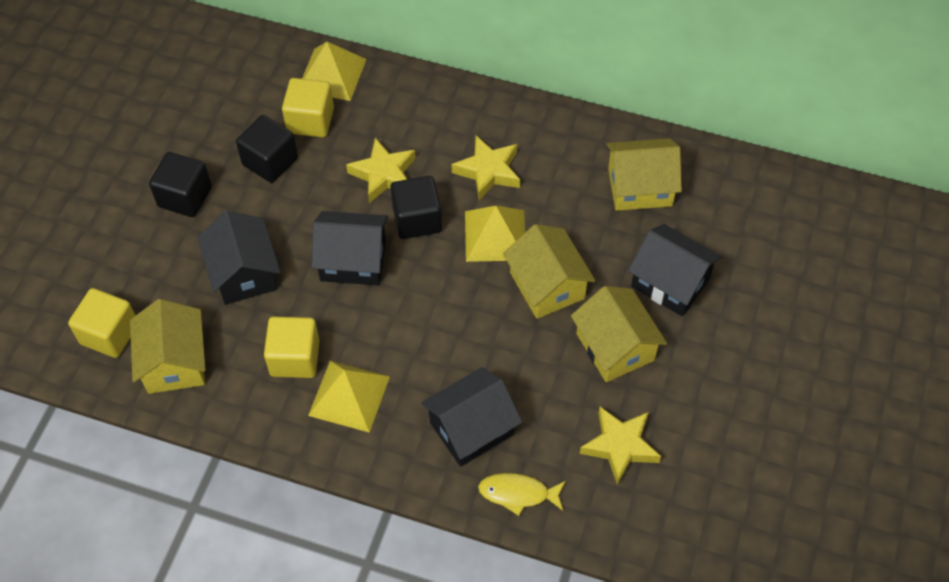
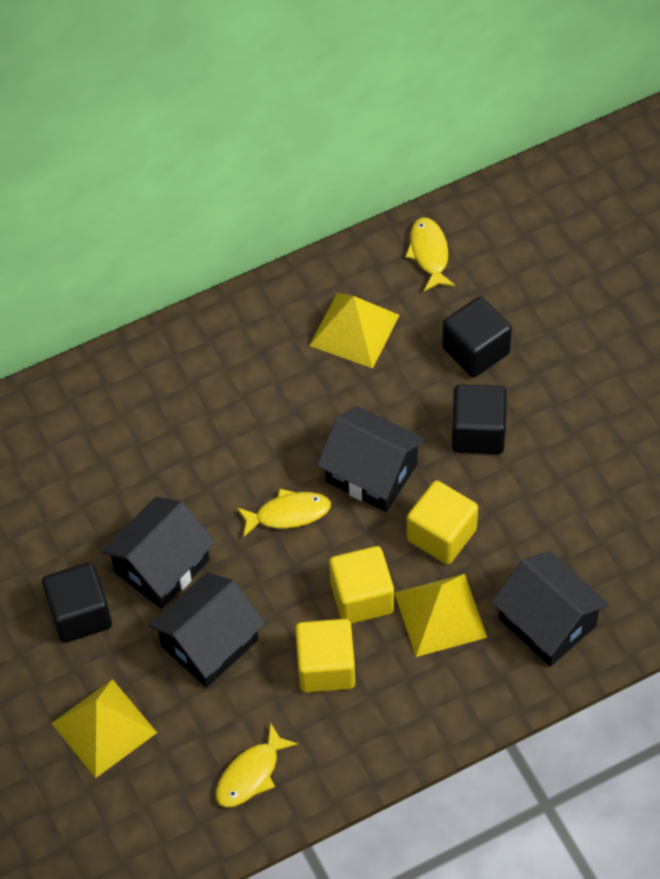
yellow fish: [478,473,566,516] = 1 -> [216,723,298,808] [236,489,331,538] [405,217,456,291] = 3
yellow house: [130,299,206,394] [503,224,595,319] [571,286,667,382] [606,138,682,211] = 4 -> none = 0
yellow star: [346,138,416,203] [452,136,520,200] [580,407,661,485] = 3 -> none = 0

